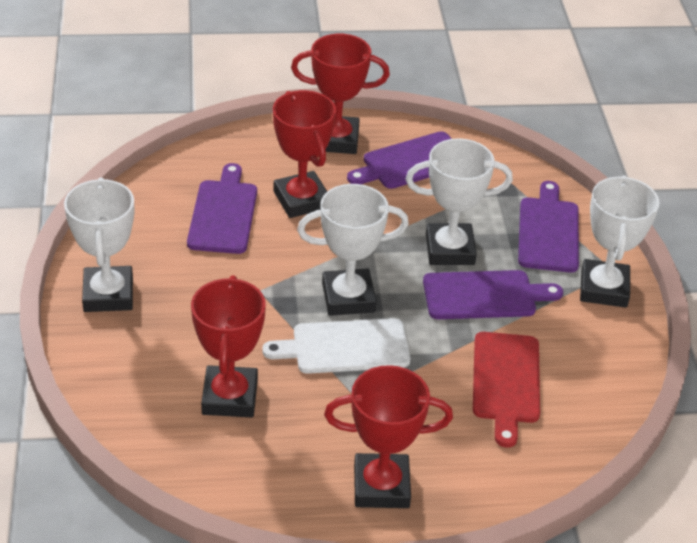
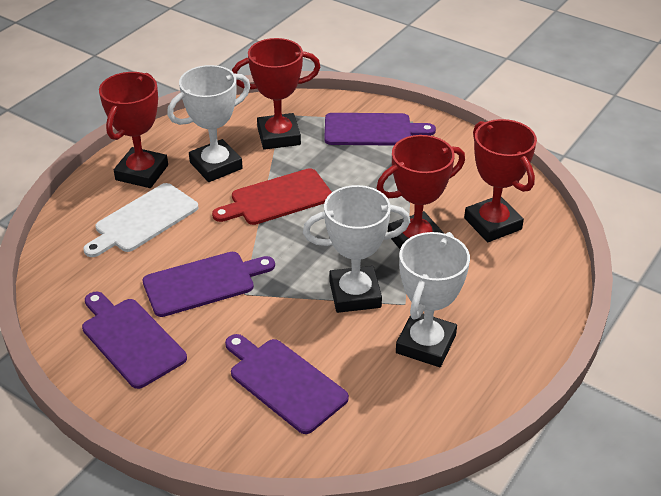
white trophy: [64,178,134,312] [297,184,409,316] [406,138,513,265] [580,175,660,308] = 4 -> [167,65,250,182] [303,185,410,313] [396,232,470,367] = 3

